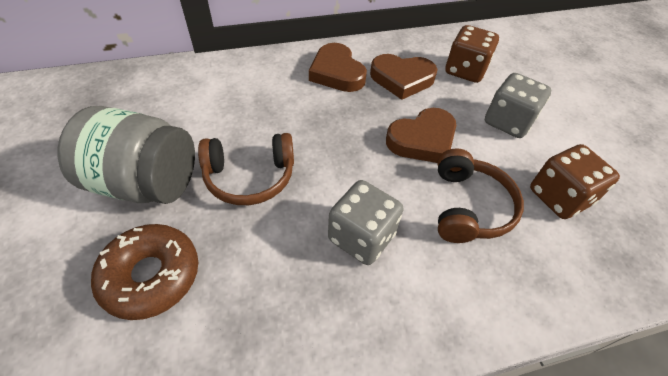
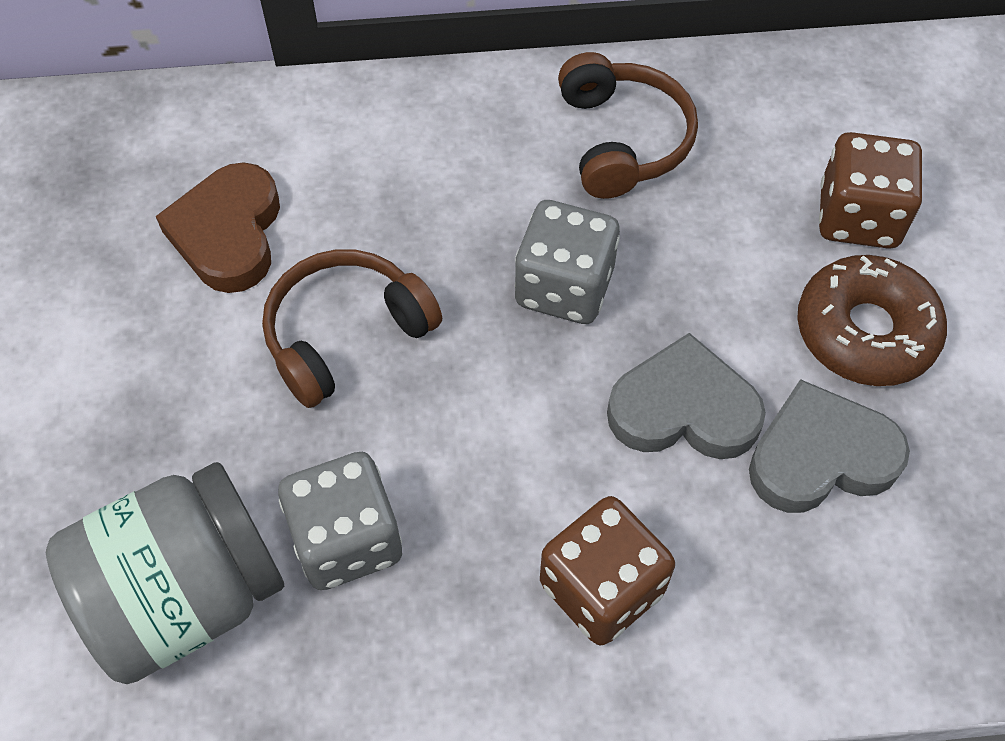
brown heart: [309,43,367,92] [370,54,438,100] [386,108,456,163] = 3 -> [156,162,280,293] = 1
grey heart: none = 0 -> [607,333,766,459] [749,379,910,513] = 2

